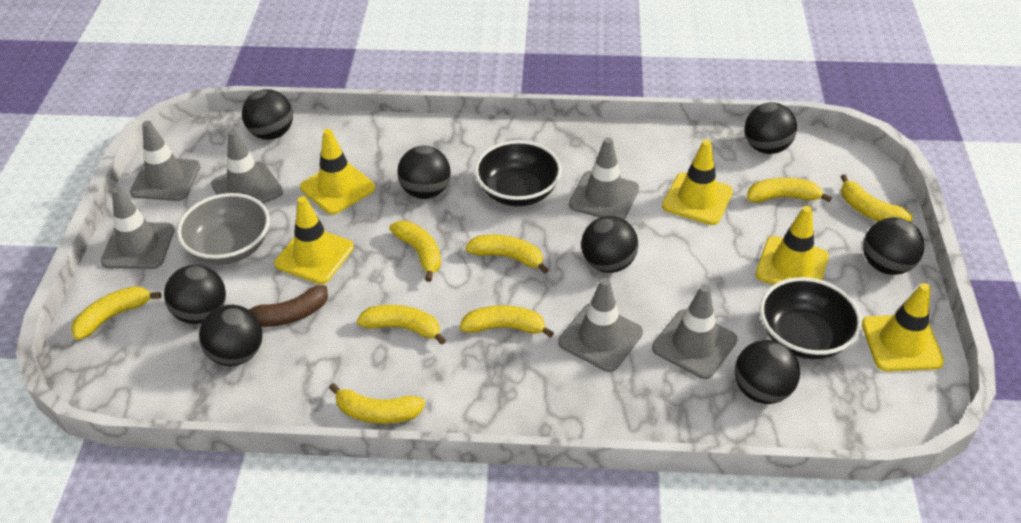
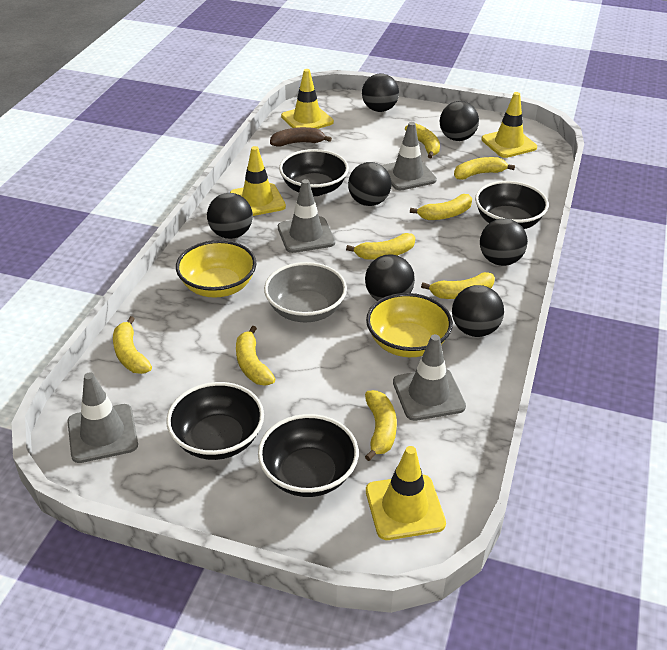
black ball: [164,265,226,324] [199,305,262,366] [242,89,293,140] [397,146,451,199] [581,216,639,273] [734,340,800,404] [745,102,797,154] [863,217,924,275] = 8 -> [207,193,253,239] [348,162,391,206] [362,73,399,112] [365,255,415,301] [440,101,479,141] [452,285,504,337] [480,218,528,266] = 7
black bowl: [475,140,562,206] [760,277,862,359] = 2 -> [166,382,264,460] [258,414,359,497] [279,149,349,196] [475,181,549,229] = 4
grey traffic cone: [101,187,175,269] [130,121,201,201] [211,129,283,204] [558,278,643,372] [569,137,639,220] [652,285,738,379] = 6 -> [67,372,138,463] [278,179,335,253] [382,122,437,190] [393,334,466,421] = 4
yellow bowl: none = 0 -> [176,240,257,298] [366,293,453,357] = 2
yellow traffic cone: [274,196,354,284] [300,129,375,214] [662,140,733,225] [756,206,829,284] [862,283,944,371] = 5 -> [230,146,286,216] [281,69,334,129] [366,446,446,540] [481,92,537,158] = 4

